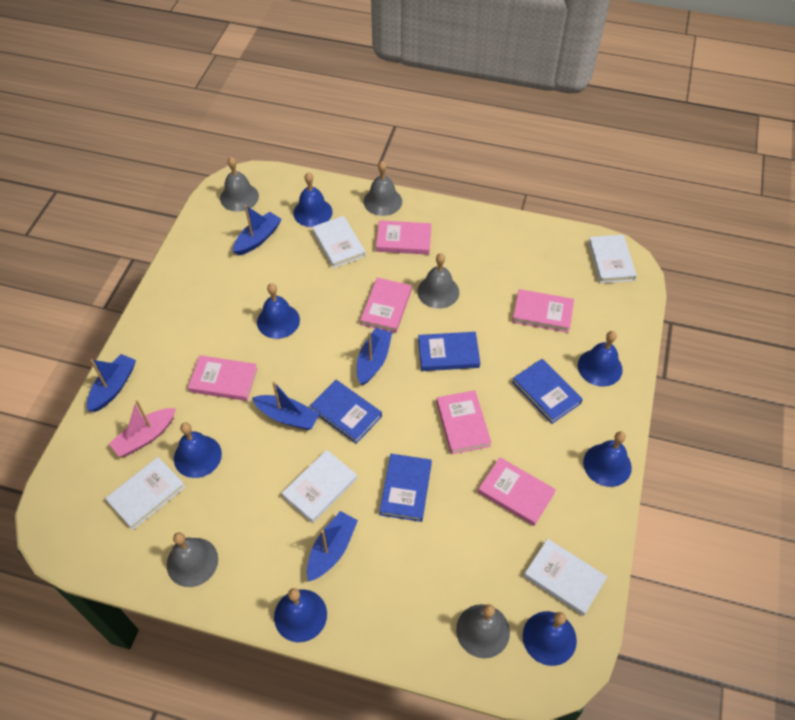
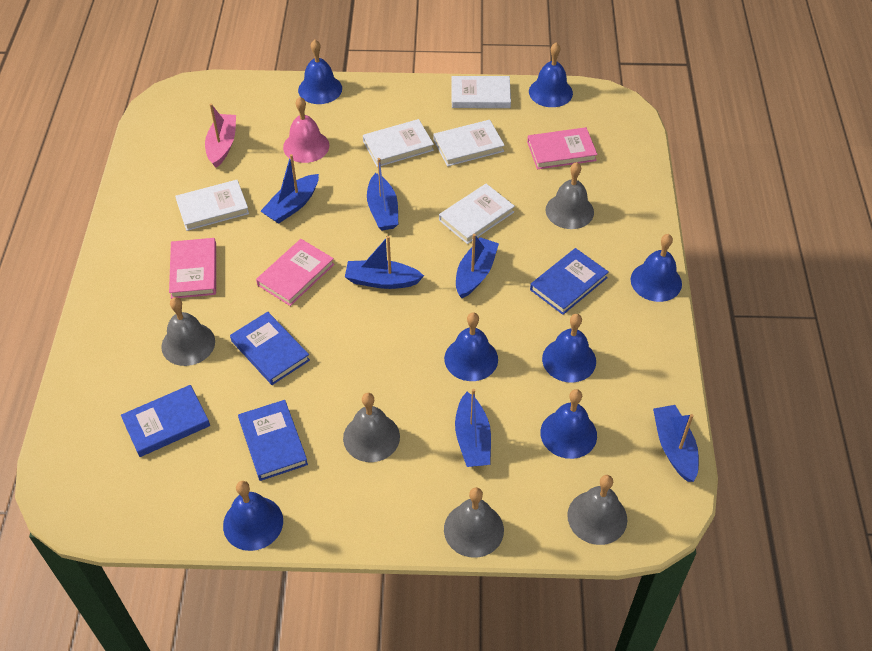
blue boat: [87,354,136,412] [233,205,282,255] [252,381,319,430] [307,511,358,582] [357,328,392,385] = 5 -> [261,154,319,224] [345,236,424,289] [367,158,398,230] [455,389,491,467] [456,234,499,298] [653,405,699,482] = 6
pink bell: none = 0 -> [283,97,329,163] = 1
pink book: [188,355,258,401] [360,278,412,333] [376,220,431,255] [436,390,491,454] [478,457,556,526] [512,289,574,333] = 6 -> [169,238,216,299] [256,239,334,306] [527,127,598,169] = 3

